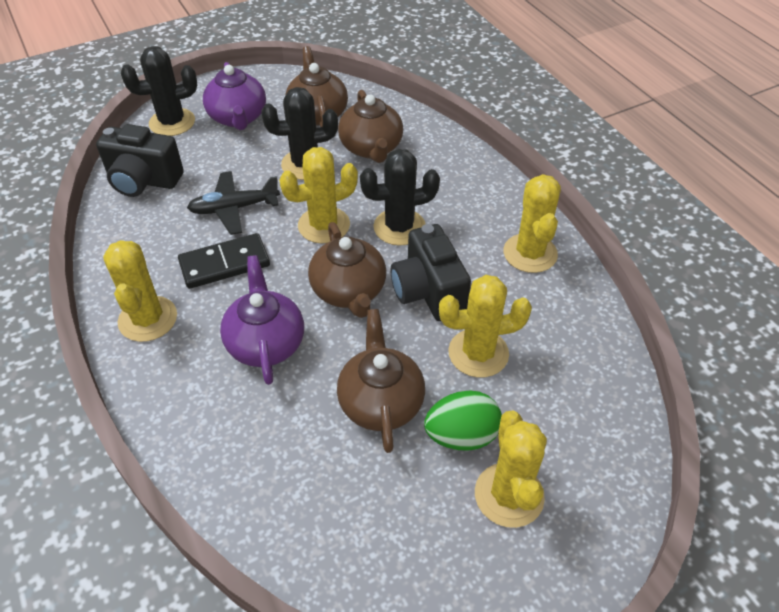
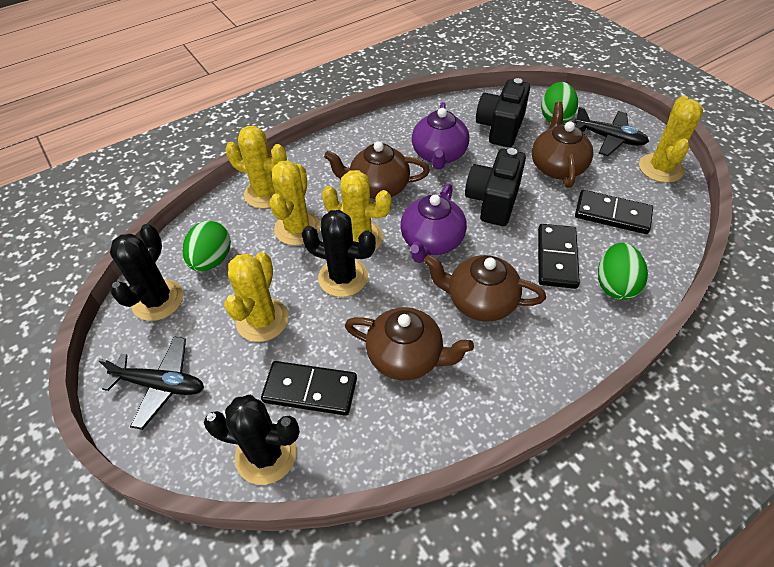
black domino: [178,233,270,289] = 1 -> [261,361,357,416] [538,224,580,289] [575,190,653,234] = 3
black plane: [187,171,280,235] = 1 -> [99,337,204,430] [574,107,649,156] = 2
green egg: [424,391,502,451] = 1 -> [183,221,231,271] [541,82,578,124] [598,243,648,300] = 3

